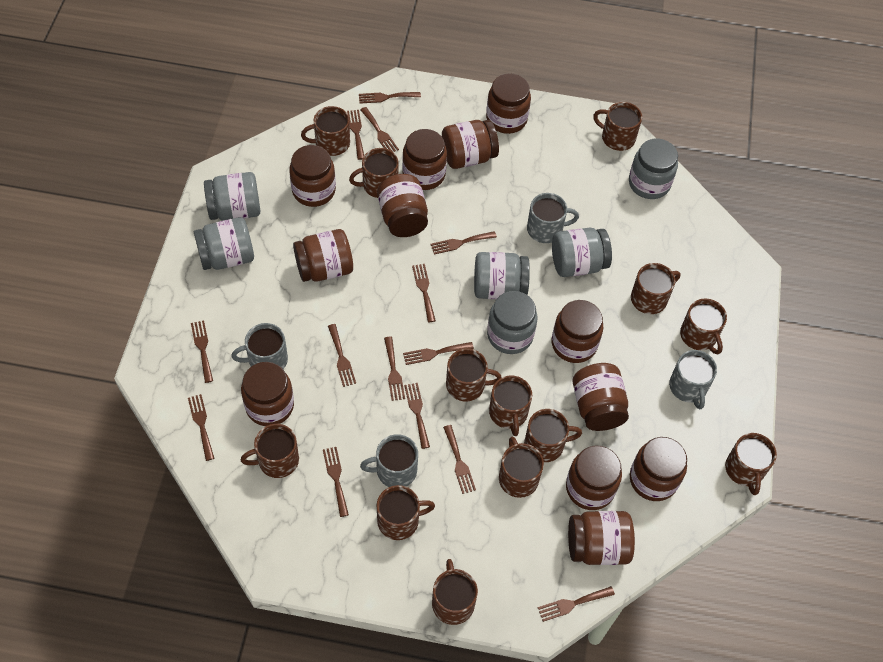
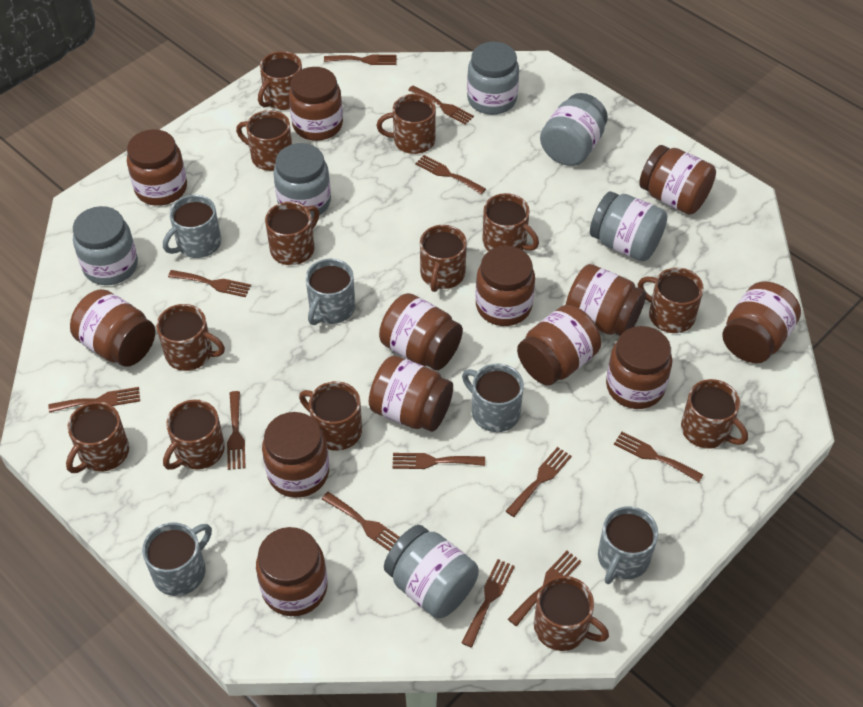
brown fork: [188,394,215,461] [191,321,213,383] [323,447,349,517] [328,324,356,387] [347,110,364,160] [359,92,421,104] [360,107,399,152] [384,337,405,401] [403,342,474,365] [404,383,430,449] [412,264,436,322] [430,231,497,255] [443,425,476,494] [538,586,615,622] = 14 -> [49,387,140,413] [168,270,251,297] [227,391,245,470] [322,492,400,551] [324,55,397,65] [393,453,485,469] [408,86,474,125] [415,155,486,194] [461,559,515,648] [506,447,572,517] [508,551,581,626] [614,432,704,482] = 12
brown jar: [241,362,294,426] [289,145,336,207] [293,229,353,282] [377,174,428,237] [402,129,447,190] [442,120,499,169] [486,73,531,134] [552,300,603,363] [566,446,622,510] [568,511,635,565] [572,363,629,431] [630,437,687,501] = 12 -> [70,289,155,367] [127,129,187,206] [256,527,327,616] [262,412,329,498] [289,67,343,141] [369,356,453,432] [379,293,463,370] [476,246,535,326] [517,305,601,385] [566,264,646,336] [606,326,672,409] [639,145,716,215] [722,281,801,363] = 13
grey mug: [231,323,288,369] [360,434,418,487] [527,193,579,243] [669,350,717,409] = 4 -> [142,522,212,596] [163,195,221,258] [306,258,355,325] [462,363,524,432] [598,506,658,584] = 5

